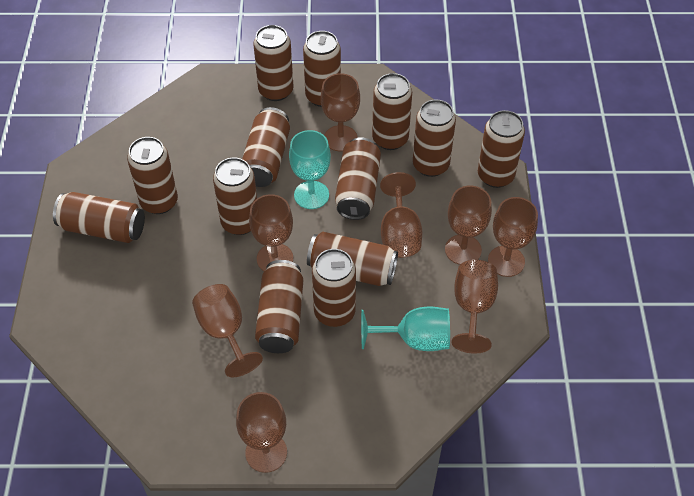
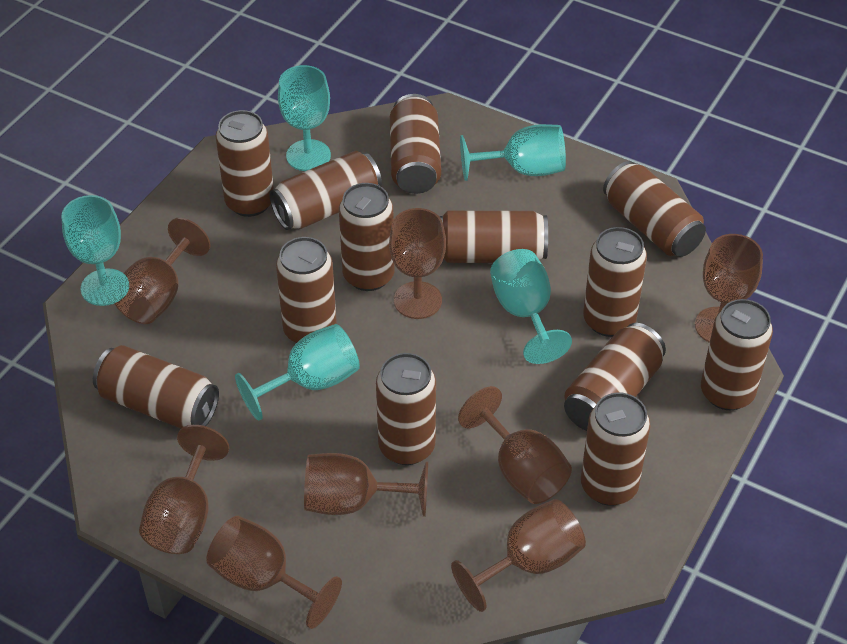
turquoise goblet: [289,130,331,209] [361,307,450,351] = 2 -> [62,195,123,306] [235,324,360,421] [278,65,331,171] [460,124,566,181] [490,249,572,364] = 5

